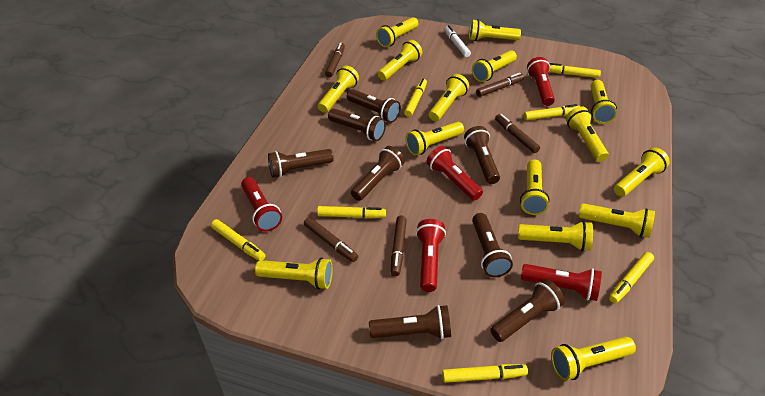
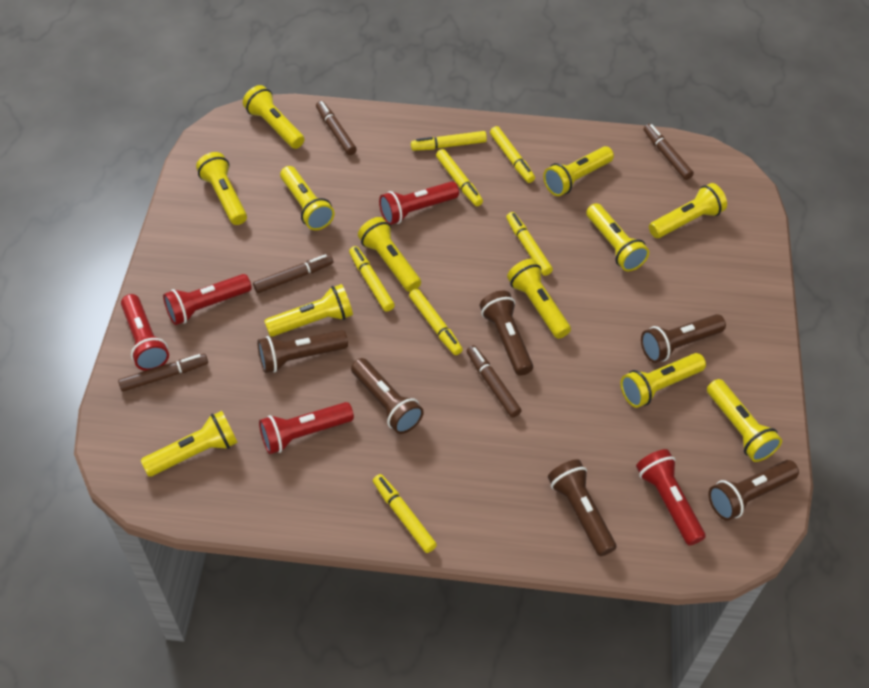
brown flashlight: [268,149,334,178] [328,109,386,141] [347,89,401,123] [351,146,405,201] [369,305,451,339] [464,126,500,184] [472,213,513,277] [490,279,565,342] = 8 -> [257,330,348,373] [351,358,424,434] [480,291,533,376] [548,459,617,556] [641,314,726,363] [708,460,799,521] = 6
white marker: [444,25,471,57] = 1 -> none = 0
yellow flashlight: [255,257,333,289] [318,66,359,113] [376,17,418,47] [378,40,422,81] [405,122,464,156] [429,74,469,121] [469,19,521,41] [472,50,517,82] [518,221,593,251] [520,159,550,215] [551,337,636,381] [566,107,608,162] [579,203,655,238] [591,80,617,124] [614,147,670,197] = 15 -> [141,411,238,477] [196,152,247,225] [243,85,305,149] [264,284,353,337] [280,166,335,230] [358,217,421,292] [507,259,571,339] [543,146,614,196] [586,203,649,272] [621,353,706,408] [649,183,727,238] [707,379,782,462] = 12

